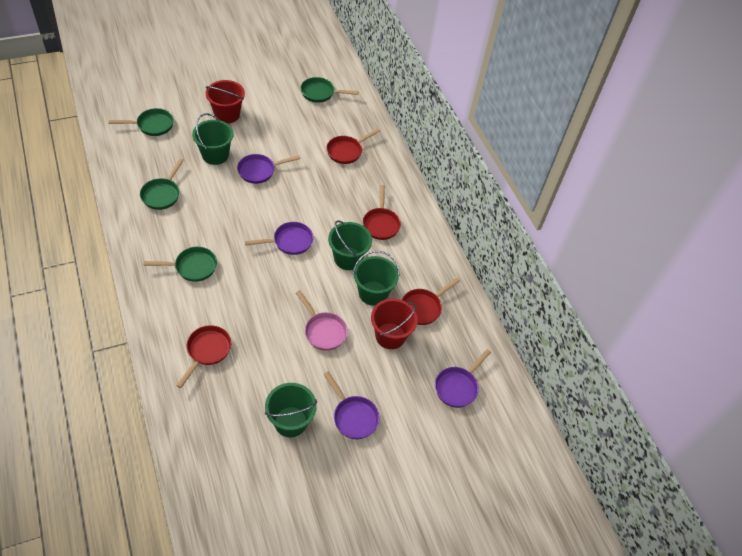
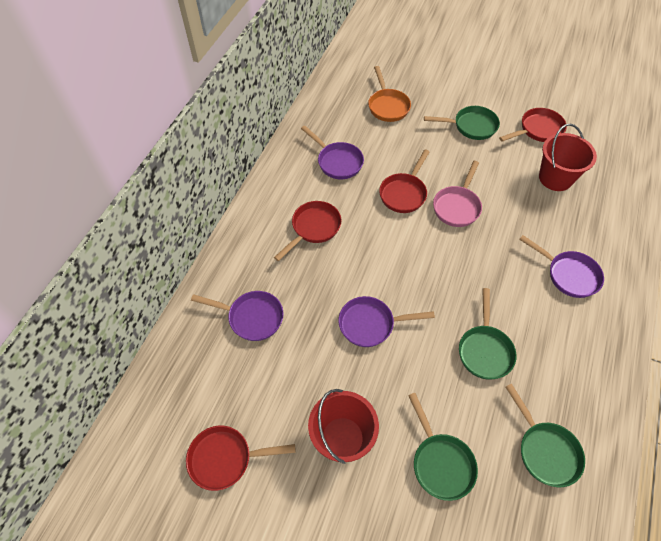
green bucket: [192,113,233,165] [265,383,317,437] [328,220,372,270] [353,251,399,306] = 4 -> none = 0
orange pan: none = 0 -> [368,66,411,122] = 1

